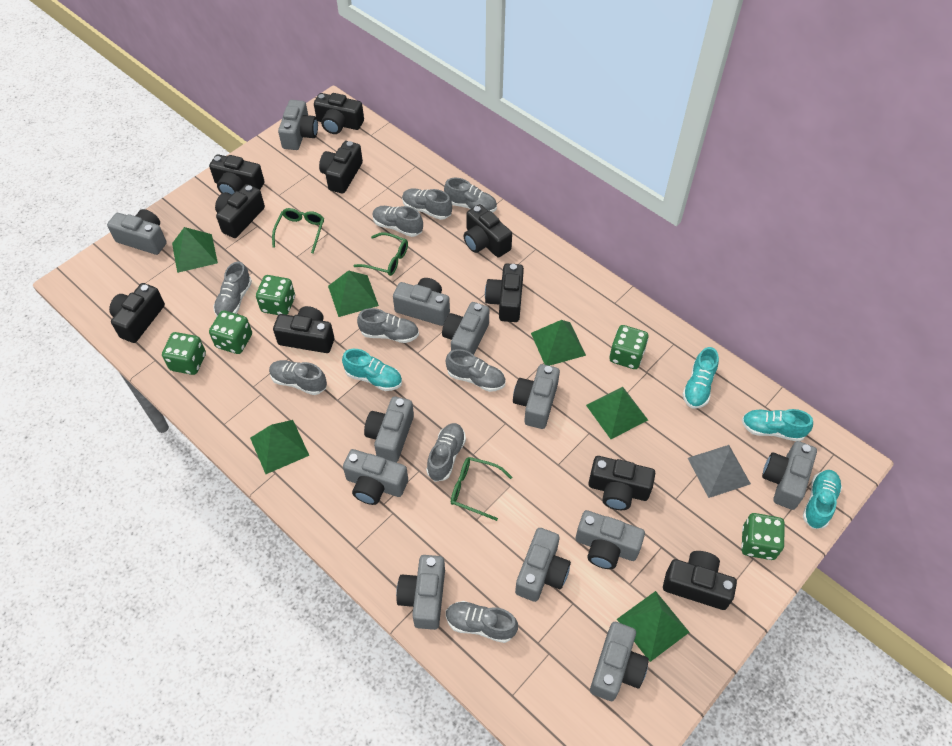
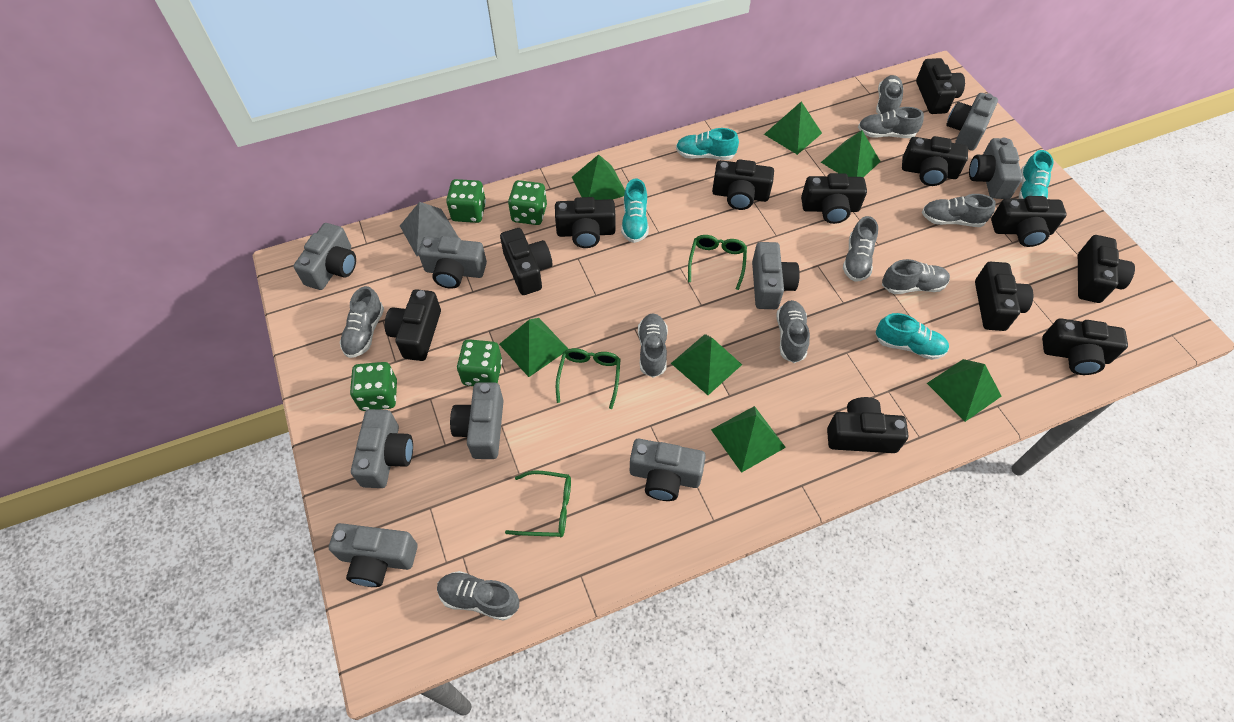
black camera: [109,283,165,343] [209,154,264,195] [215,184,265,238] [273,306,334,353] [314,93,364,134] [319,141,363,194] [464,204,512,257] [485,264,524,322] [588,456,655,510] [663,551,737,610] = 10 -> [385,289,441,361] [500,228,553,295] [555,197,615,248] [712,159,774,210] [801,173,867,224] [827,397,909,453] [902,136,968,186] [916,58,965,114] [975,262,1033,331] [991,196,1067,247] [1042,318,1128,375] [1078,235,1135,303] = 12
green dice: [162,332,206,375] [209,310,252,354] [256,275,295,315] [609,325,648,369] [741,513,785,560] = 5 -> [350,362,397,411] [446,179,486,223] [457,339,502,386] [508,180,547,225] = 4
green pyramid: [172,227,218,273] [250,420,310,474] [328,270,379,317] [531,320,586,366] [586,387,648,439] [617,591,689,662] = 6 -> [499,318,568,377] [572,154,625,200] [671,334,742,395] [711,406,786,473] [764,101,822,155] [821,130,881,177] [927,359,1002,422] = 7
grey camera: [107,209,167,255] [278,100,318,150] [343,449,408,505] [364,396,414,463] [393,278,450,326] [396,555,445,630] [442,302,489,355] [513,364,560,429] [515,528,571,602] [576,510,645,569] [590,622,649,701] [762,441,817,510] = 12 -> [293,223,356,290] [329,523,418,587] [351,409,413,488] [418,236,487,289] [450,382,504,459] [630,439,706,501] [752,242,800,309] [946,93,998,151] [969,138,1023,199] = 9

